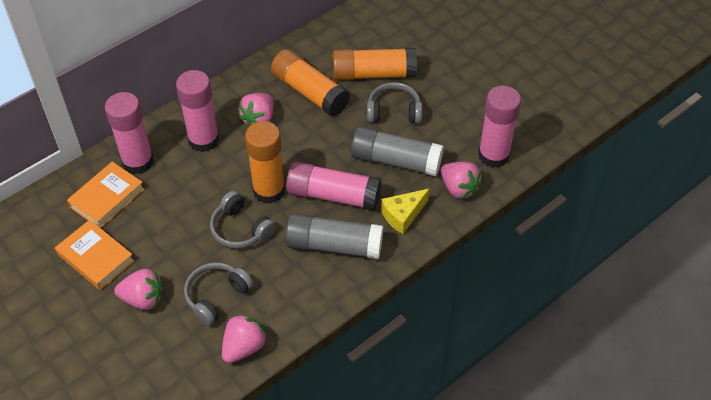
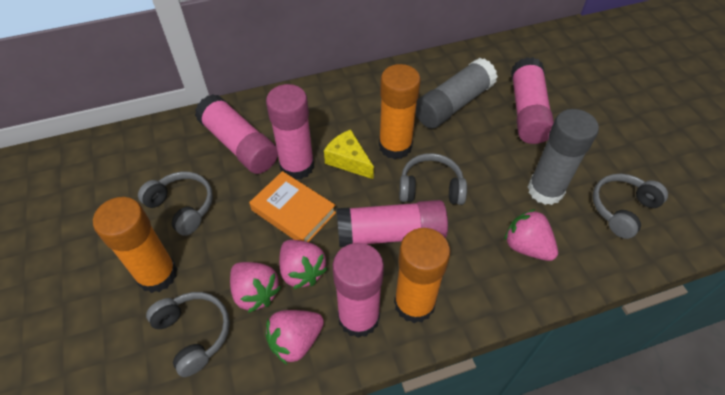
grey headphones: [184,263,254,326] [210,191,276,249] [367,82,422,124] = 3 -> [138,172,213,236] [146,292,230,377] [399,153,467,205] [593,174,668,239] = 4
orange book: [55,220,134,290] [67,161,145,228] = 2 -> [249,171,336,242] = 1
pink glue stick: [105,92,154,175] [176,70,219,152] [286,161,381,210] [478,86,521,168] = 4 -> [195,94,278,174] [266,84,314,179] [332,243,384,338] [337,200,448,247] [511,57,554,144] = 5

